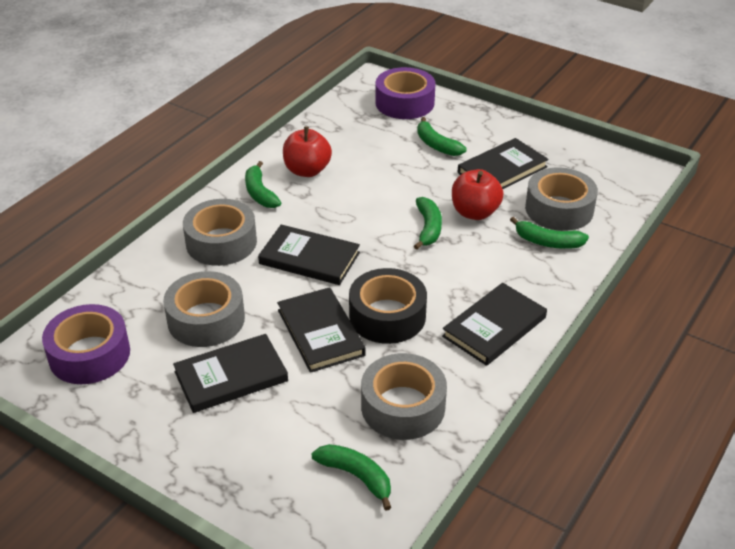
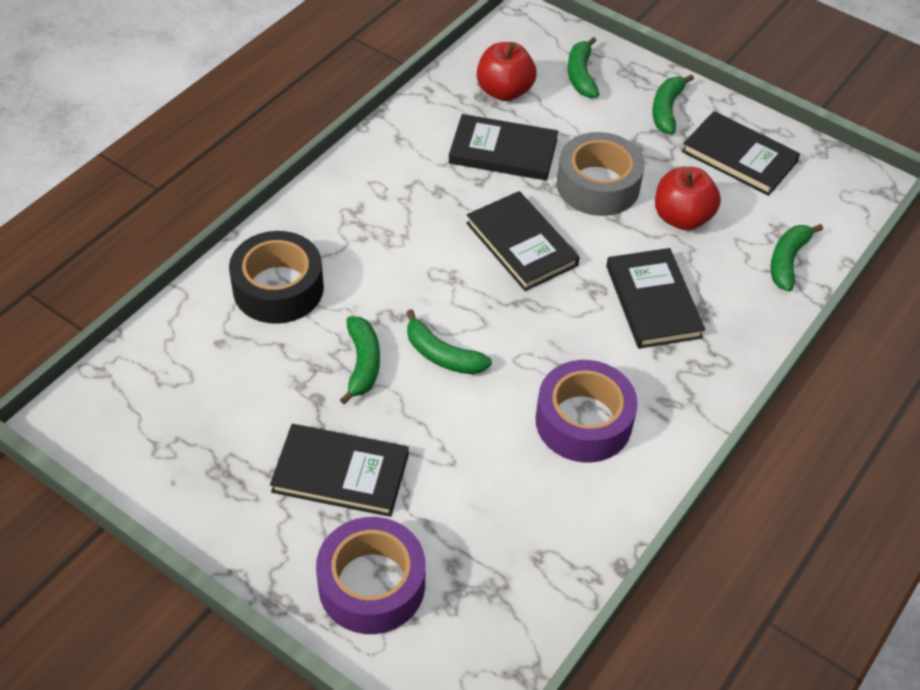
grey tape: [163,271,245,347] [183,199,257,266] [361,353,447,440] [525,168,598,231] = 4 -> [557,132,645,216] = 1

